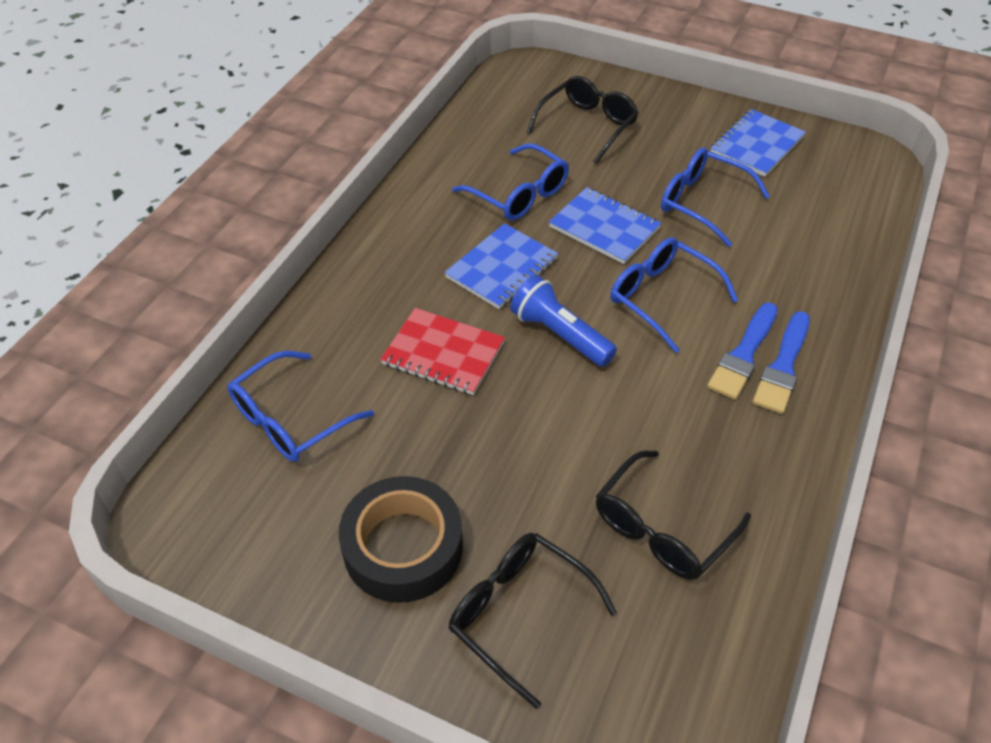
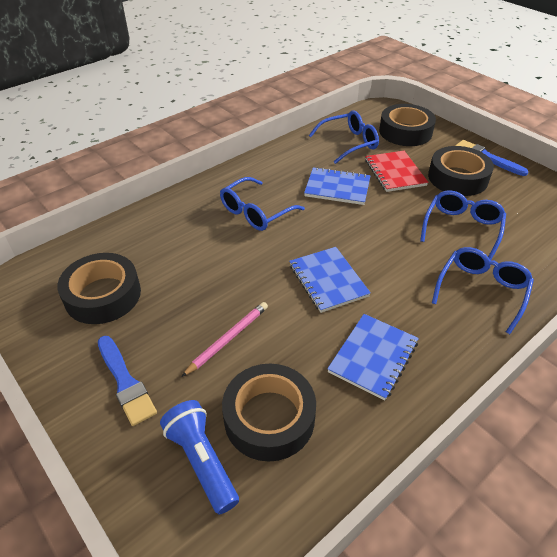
black glasses: [449,533,617,709] [527,76,639,164] [596,451,751,580] = 3 -> none = 0
black tape: [339,476,463,603] = 1 -> [57,253,141,324] [222,364,316,462] [379,104,436,146] [428,146,494,196] = 4
pink pencil: none = 0 -> [181,302,268,377] = 1

